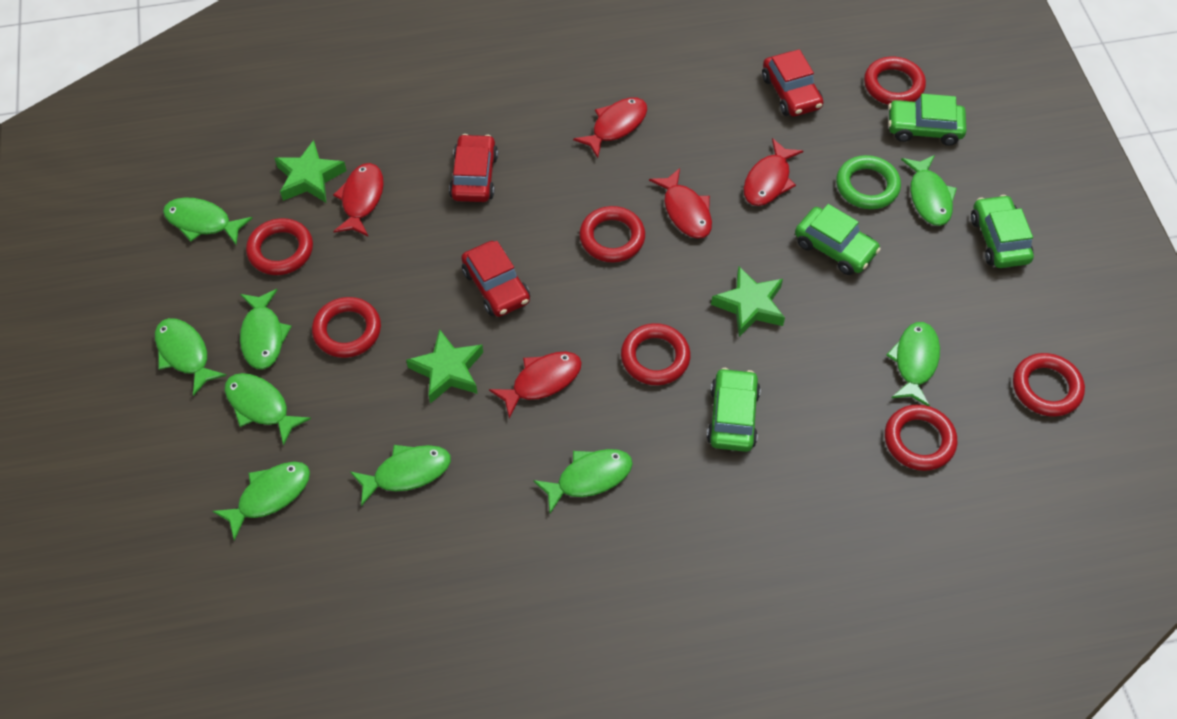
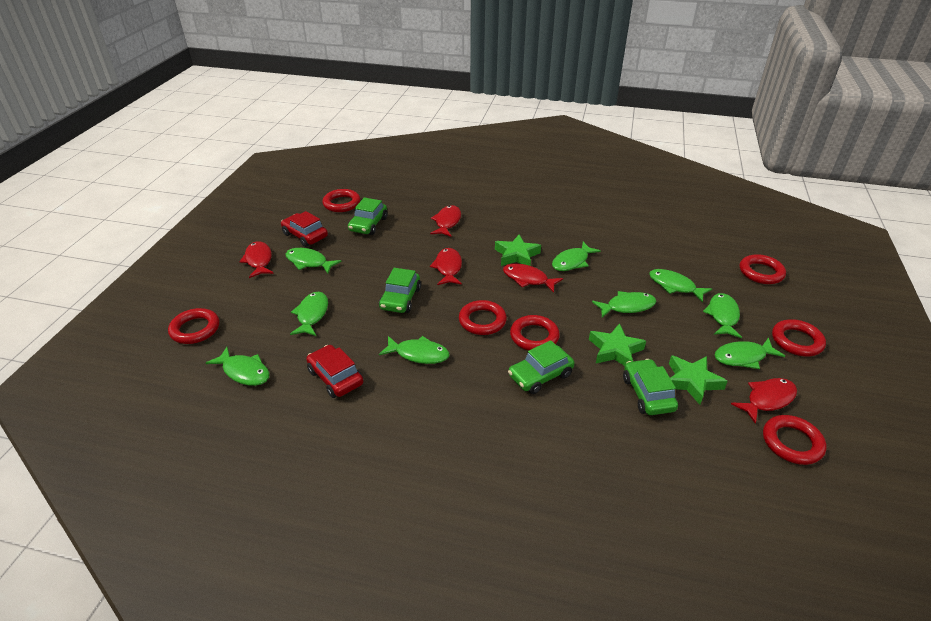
green ring: [836,155,901,209] = 1 -> none = 0
red car: [449,134,498,202] [461,241,530,317] [762,49,824,117] = 3 -> [281,211,328,247] [306,345,363,398] = 2

